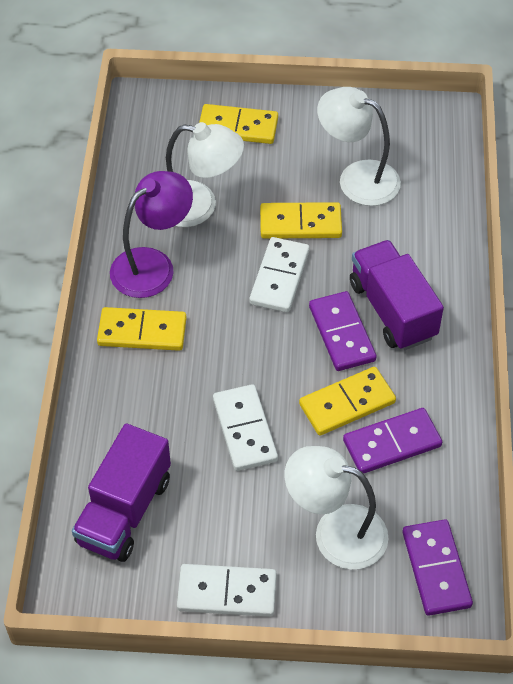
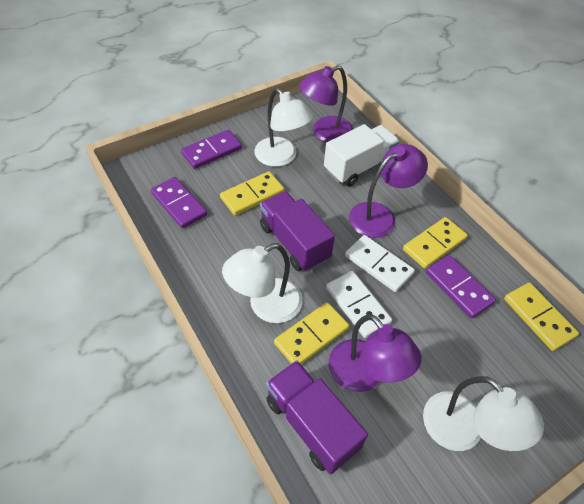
purple lamp: [110,171,193,298] = 1 -> [299,65,353,142] [329,314,422,392] [349,144,428,238] = 3
white domino: [177,564,277,617] [213,384,278,471] [249,237,310,312] = 3 -> [326,271,392,338] [345,235,415,292] = 2
white truck: none = 0 -> [324,124,400,187] = 1

